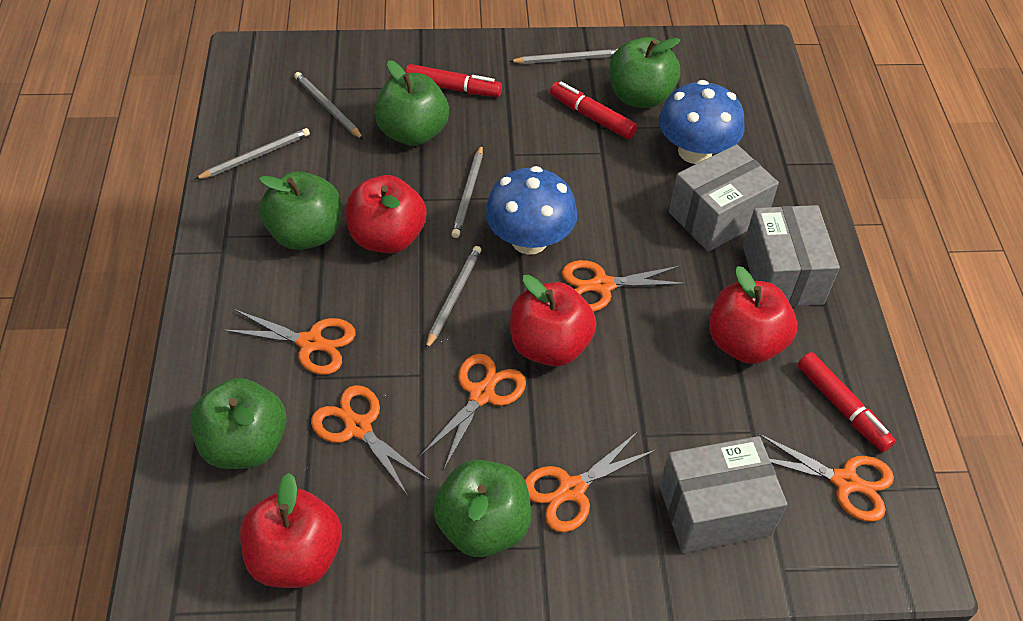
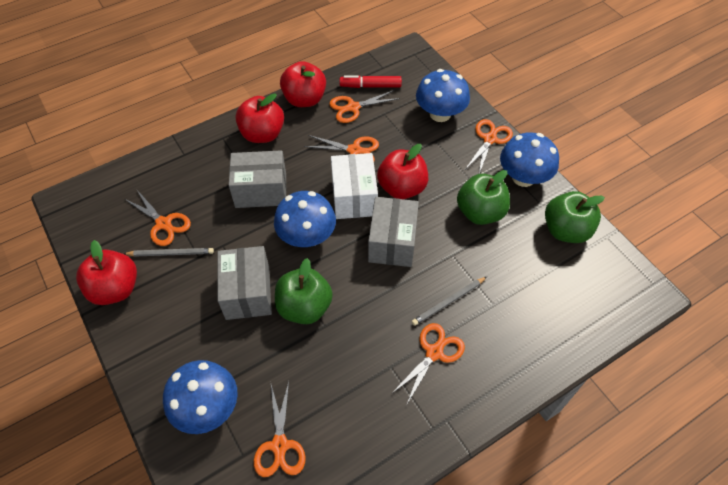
blue mushroom: [485,166,577,255] [659,80,744,164] = 2 -> [163,360,238,434] [274,191,336,247] [416,69,470,122] [500,132,559,187] = 4
green apple: [190,378,287,469] [259,171,341,250] [374,60,449,146] [433,460,531,557] [609,37,680,108] = 5 -> [275,258,333,324] [457,170,510,225] [545,191,605,243] = 3
grey pencil: [194,128,310,180] [294,72,364,140] [425,246,481,350] [451,145,483,238] [509,49,617,64] = 5 -> [124,248,214,257] [412,277,487,326] = 2
red marker: [406,64,502,97] [550,81,638,139] [797,352,896,452] = 3 -> [340,75,402,88] = 1
white box: none = 0 -> [331,153,378,219] = 1

